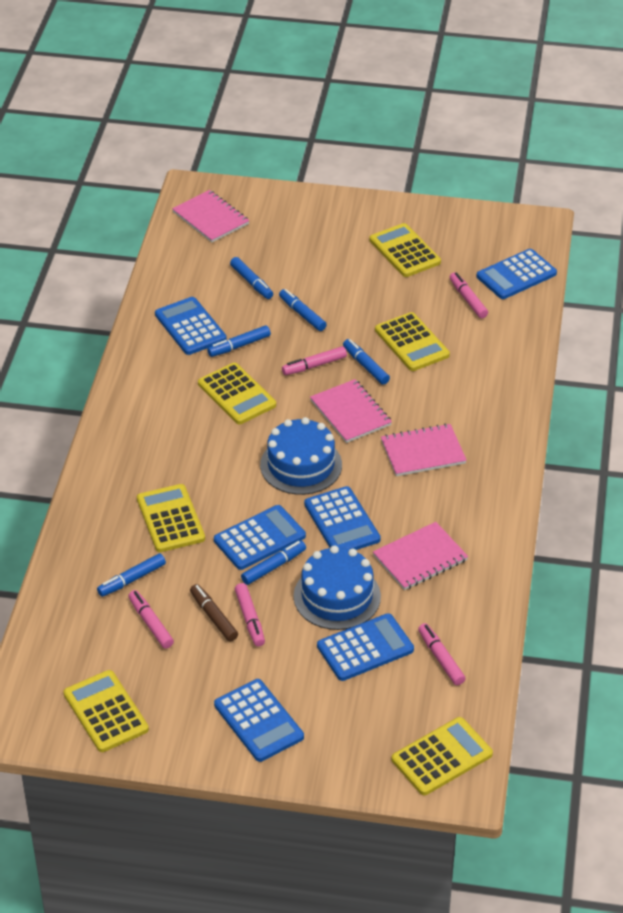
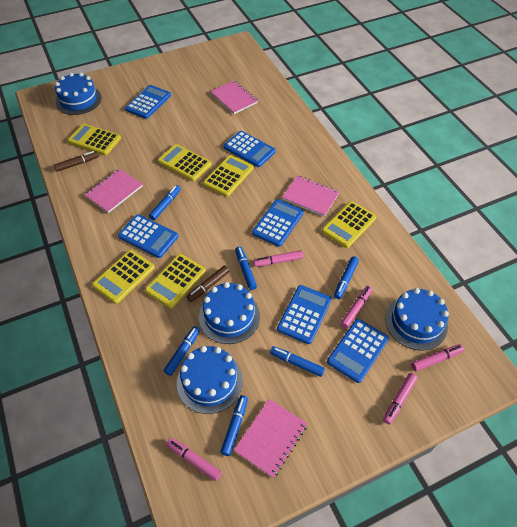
blue cake: [260,417,342,495] [294,546,381,630] = 2 -> [55,73,102,115] [177,346,243,414] [199,282,260,344] [385,288,449,351] = 4
brown marker: [190,584,238,641] = 1 -> [54,151,99,172] [187,265,229,302] = 2

